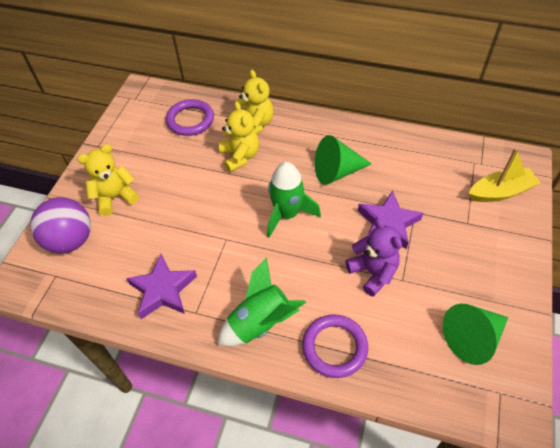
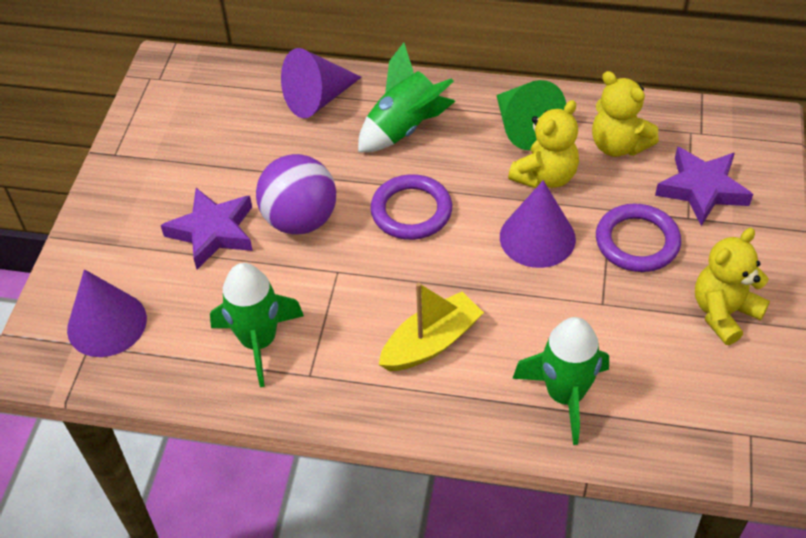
green cone: [315,135,372,185] [443,304,508,365] = 2 -> [496,80,566,150] = 1
green rocket: [218,258,306,347] [267,162,321,238] = 2 -> [210,263,304,387] [358,43,455,152] [512,317,609,445] = 3
purple cone: none = 0 -> [67,269,147,357] [281,48,362,118] [500,180,576,268] = 3
purple teddy bear: [345,218,402,297] = 1 -> none = 0

